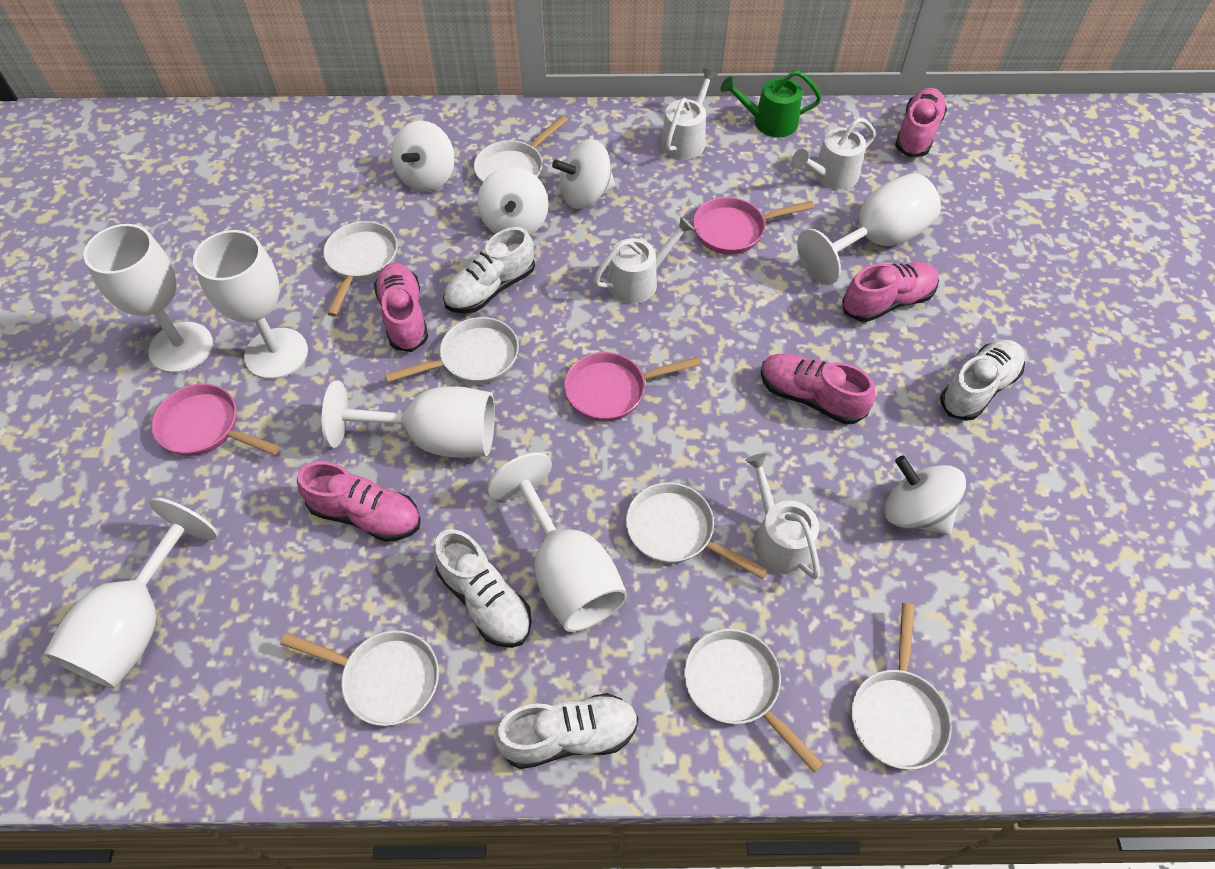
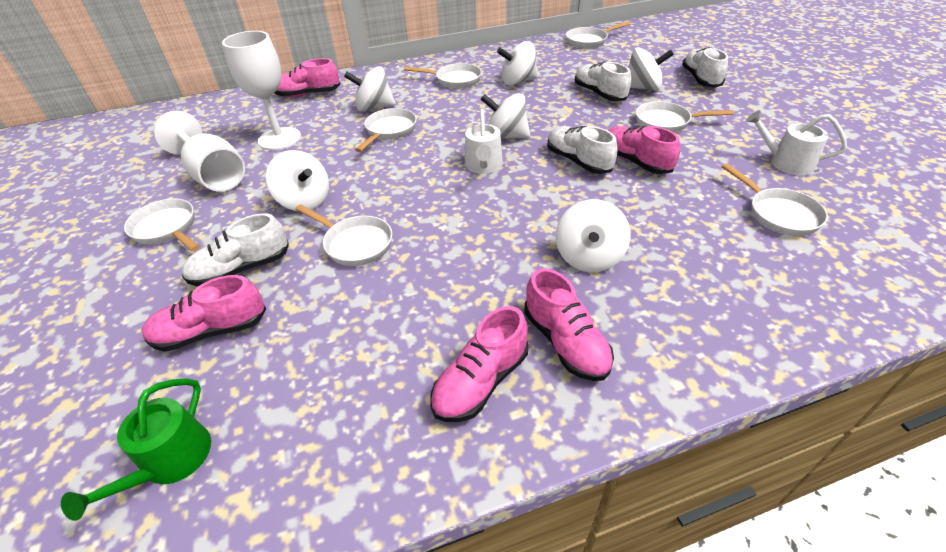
pink pan: [152,384,280,456] [564,352,701,422] [693,197,814,254] = 3 -> none = 0
white goblet: [44,497,218,689] [84,224,213,373] [193,230,308,379] [322,380,495,458] [487,453,627,632] [797,173,941,285] = 6 -> [154,111,245,192] [222,31,301,150] = 2
white spinning top: [391,120,455,192] [477,167,549,235] [552,139,615,209] [884,456,966,535] = 4 -> [266,150,329,211] [344,66,396,112] [481,93,530,138] [497,41,538,86] [556,199,631,272] [628,48,674,91] = 6
white watering can: [593,217,694,304] [661,68,718,160] [745,453,820,579] [793,118,875,189] = 4 -> [465,109,503,174] [746,110,847,175] = 2

